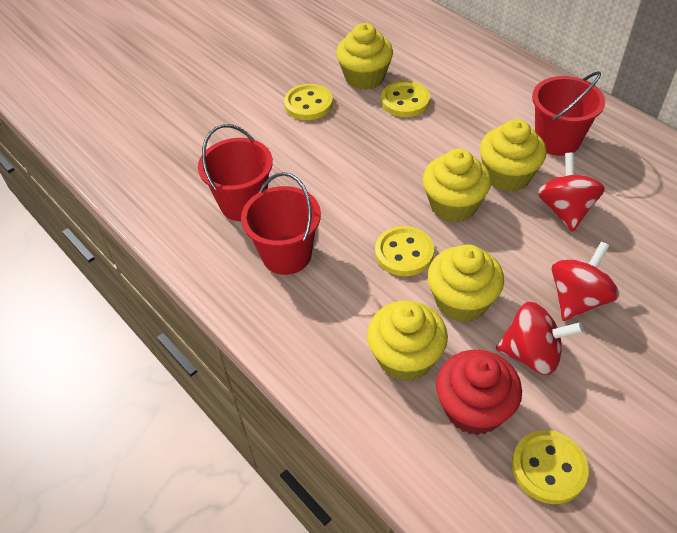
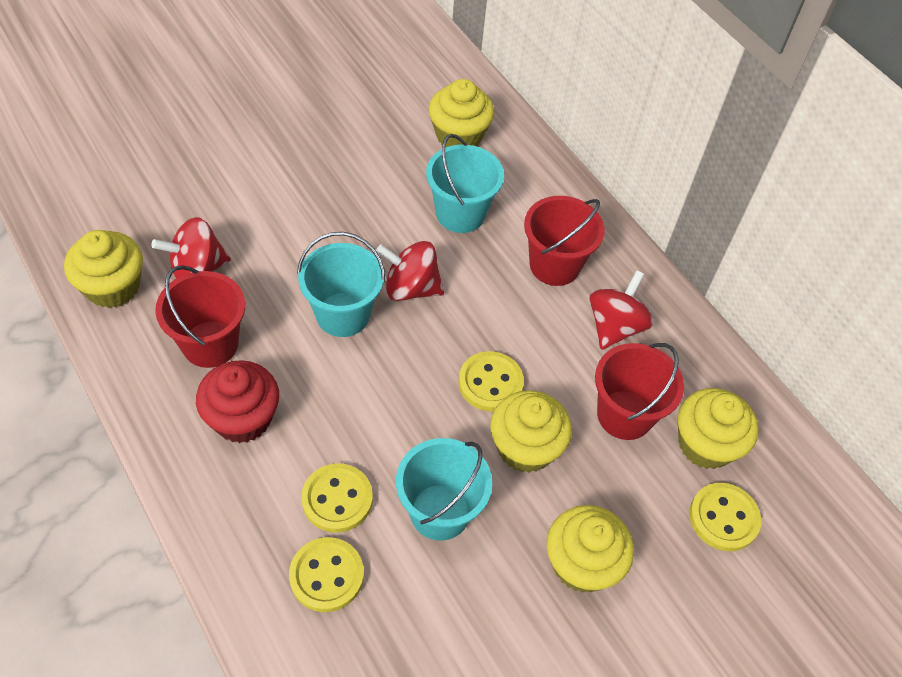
turquoise bucket: none = 0 -> [297,232,385,337] [396,438,492,540] [426,134,504,233] = 3

